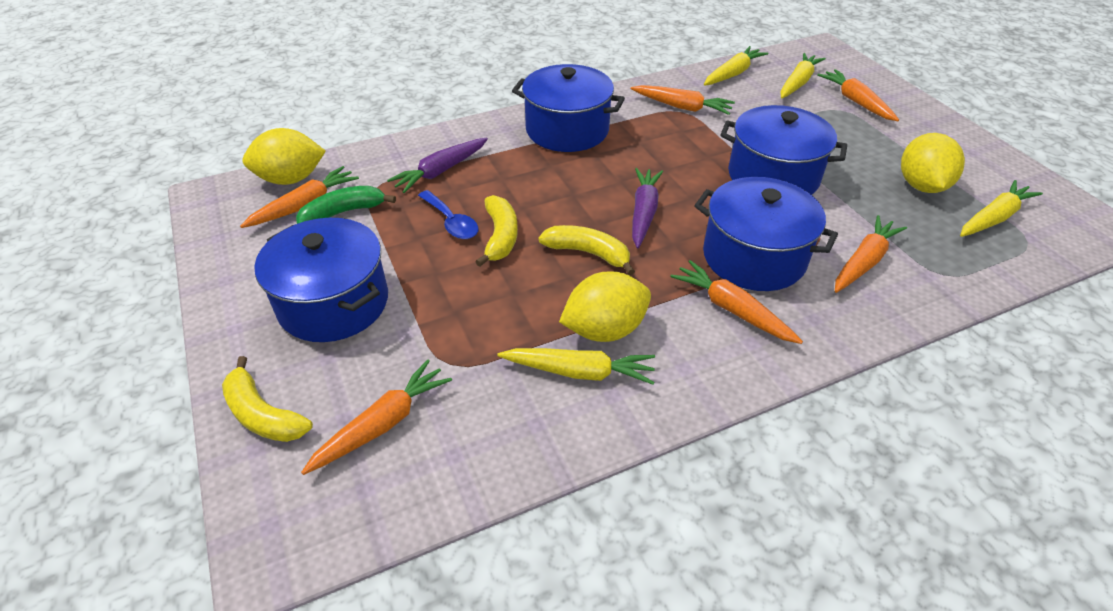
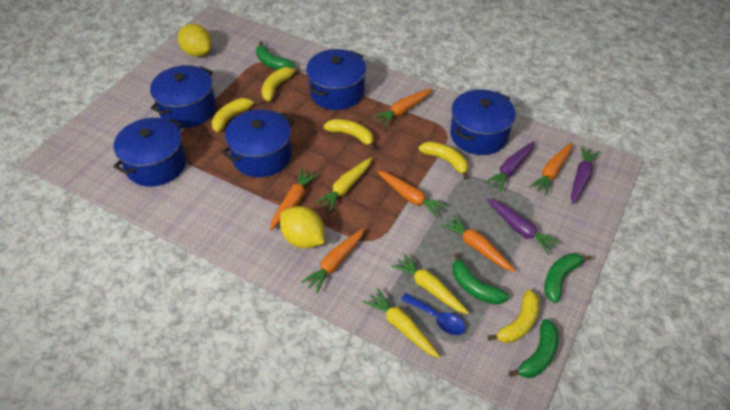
blue pot: [254,218,388,342] [512,64,625,152] [694,177,838,291] [720,105,847,195] = 4 -> [113,118,186,187] [150,65,216,128] [222,109,294,177] [306,49,366,110] [450,89,516,155] = 5
green banana: [296,186,396,224] = 1 -> [256,41,295,70] [453,253,509,305] [509,319,559,378] [544,253,592,303] = 4
purple carrot: [387,137,488,193] [632,168,663,248] = 2 -> [485,141,535,192] [487,198,560,255] [571,146,600,205] = 3
yellow banana: [222,356,313,442] [475,195,518,267] [538,225,635,275] = 3 -> [211,98,260,132] [262,67,301,101] [323,119,375,150] [418,141,468,179] [488,290,540,343] = 5
yellow carrot: [497,348,655,385] [704,46,768,86] [780,53,826,98] [960,180,1043,237] = 4 -> [315,157,372,212] [363,289,440,358] [391,253,469,314] = 3
yellow lemon: [243,128,326,185] [559,271,651,342] [901,133,965,193] = 3 -> [178,24,212,57] [280,206,325,248] = 2

